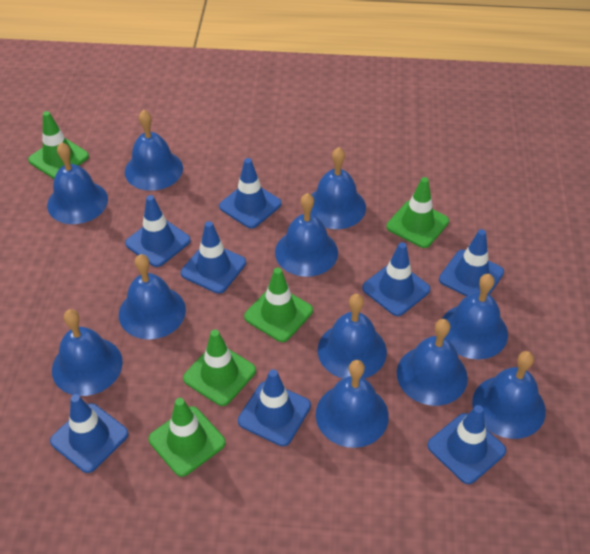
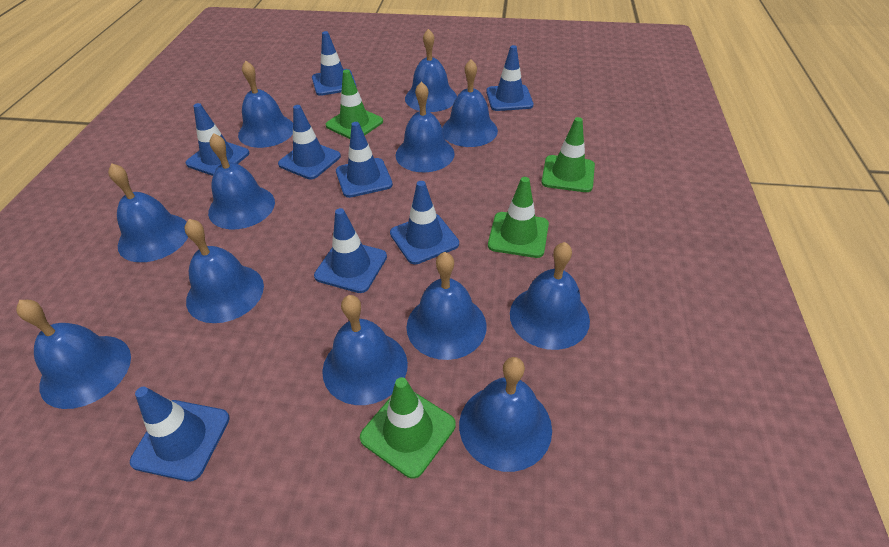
blue bell: [47,142,108,224] [52,309,123,396] [119,254,186,339] [125,110,183,191] [275,193,338,277] [310,147,366,229] [316,360,389,448] [318,294,387,379] [397,319,468,406] [442,274,508,359] [472,351,546,439] = 11 -> [16,300,131,409] [108,163,188,262] [185,219,264,323] [208,133,275,229] [238,60,293,148] [322,295,408,405] [395,82,455,172] [405,29,457,112] [406,252,487,360] [442,59,498,147] [459,357,552,472] [510,242,590,350] = 12
green traffic cone: [28,111,89,179] [149,398,226,477] [183,329,256,406] [244,268,313,342] [387,177,449,248] = 5 -> [326,70,383,139] [360,377,456,479] [488,177,549,258] [541,117,595,192] = 4

